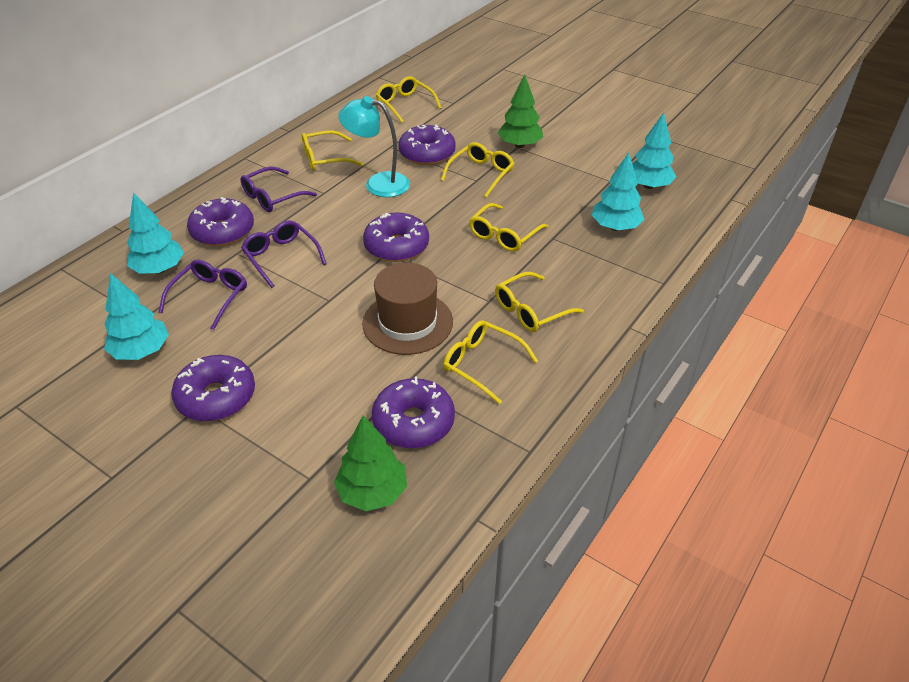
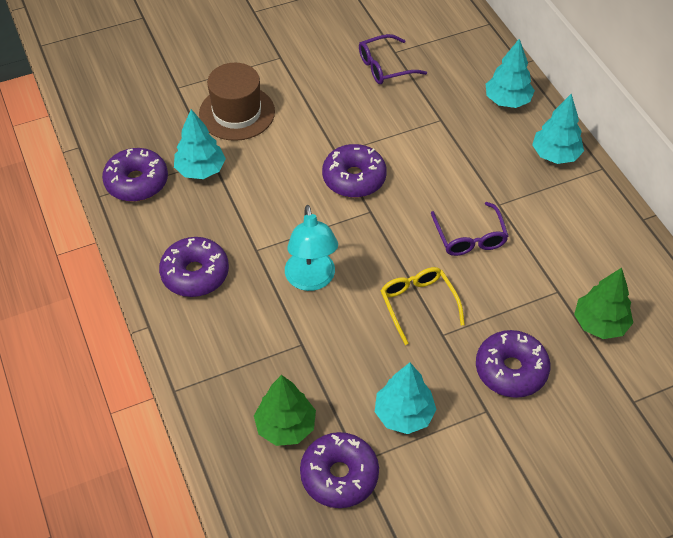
purple glasses: [159,259,247,330] [240,167,317,212] [241,221,327,288] = 3 -> [359,34,427,84] [431,202,509,256] = 2
yellow glasses: [302,130,363,171] [376,76,442,123] [441,142,515,198] [443,320,538,404] [469,203,549,252] [495,272,584,332] = 6 -> [380,267,465,345] = 1

